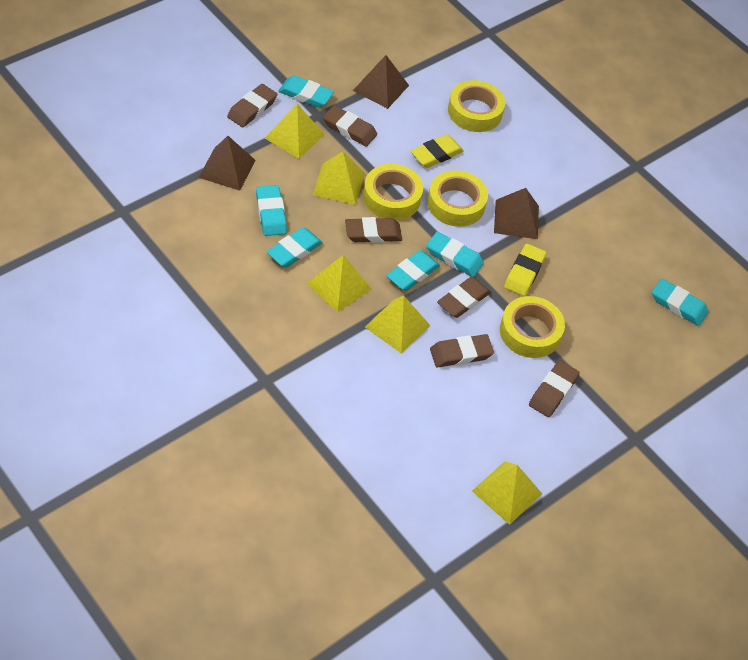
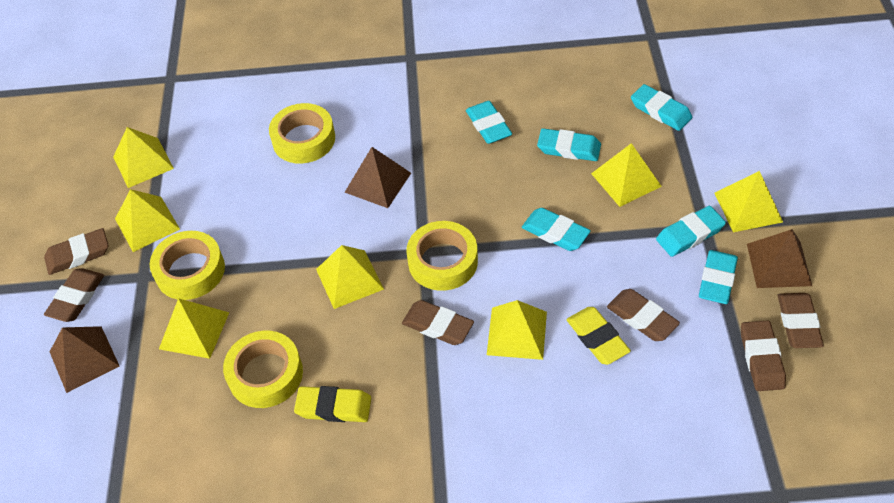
yellow pyramid: [265,103,324,159] [307,255,371,313] [313,152,365,205] [365,295,430,354] [472,461,542,525] = 5 -> [113,127,174,188] [115,189,180,252] [159,298,229,359] [316,245,384,309] [487,300,547,360] [591,143,662,207] [714,171,783,232] = 7

